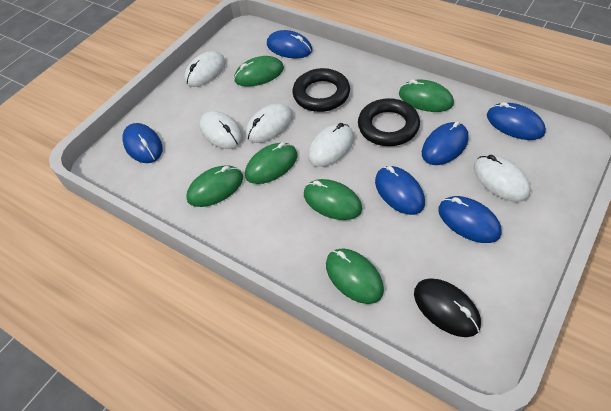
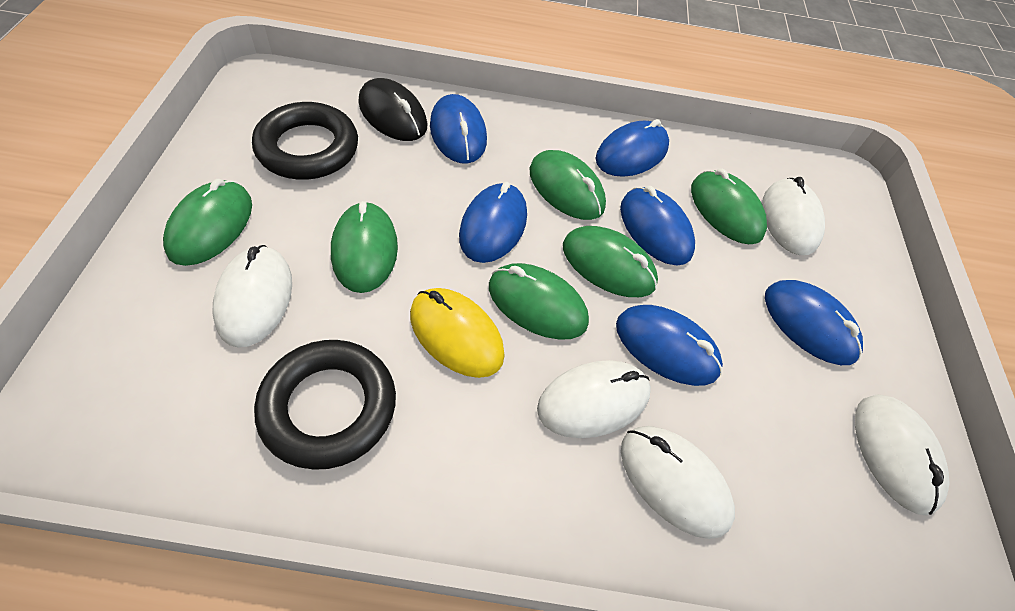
yellow mouse: none = 0 -> [410,288,505,378] = 1

